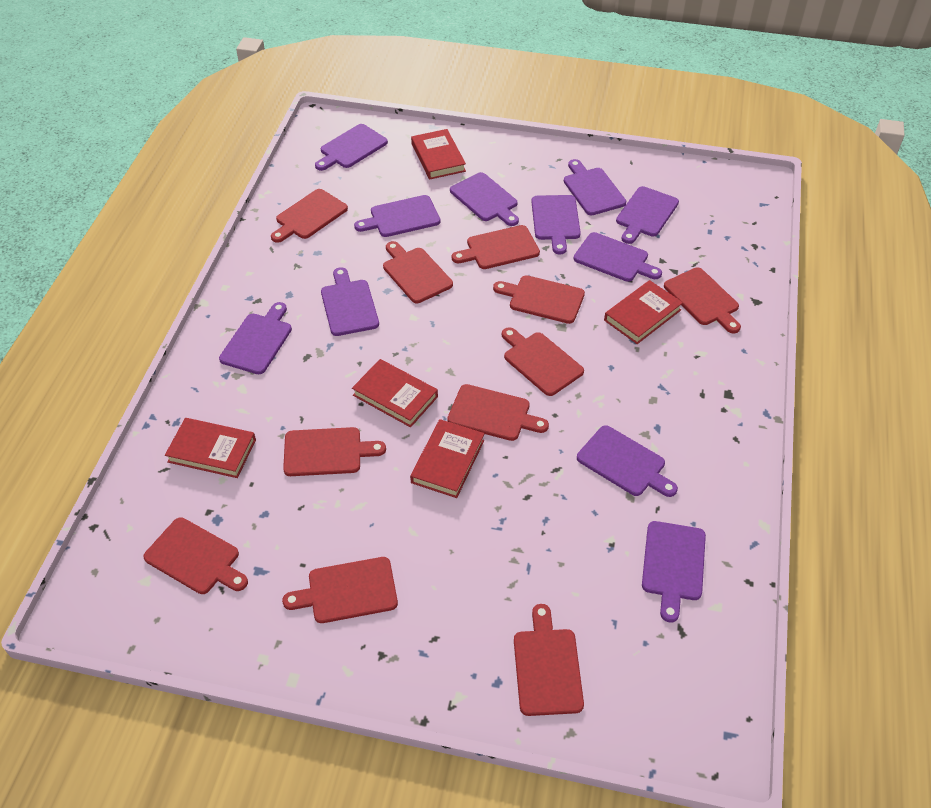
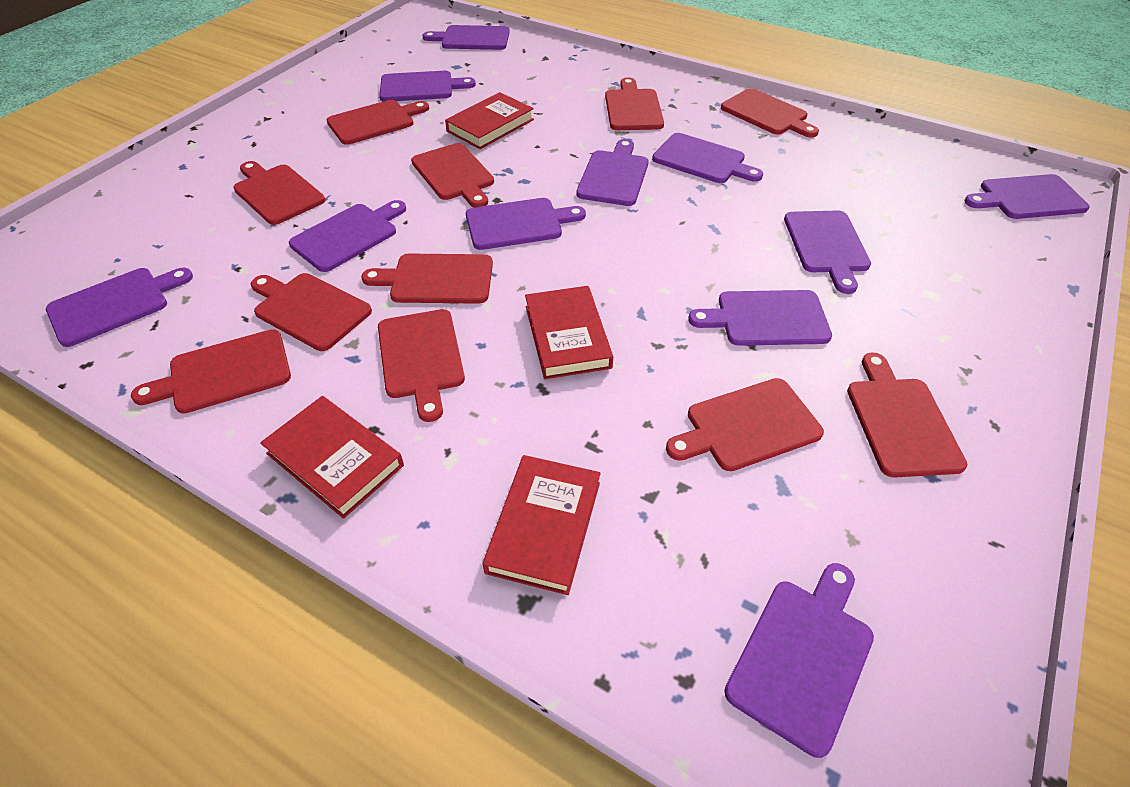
red book: [165,418,256,478] [352,359,438,427] [410,419,485,498] [411,129,466,180] [604,280,683,344] = 5 -> [260,396,404,519] [445,92,534,149] [482,455,601,595] [525,286,613,379] = 4

